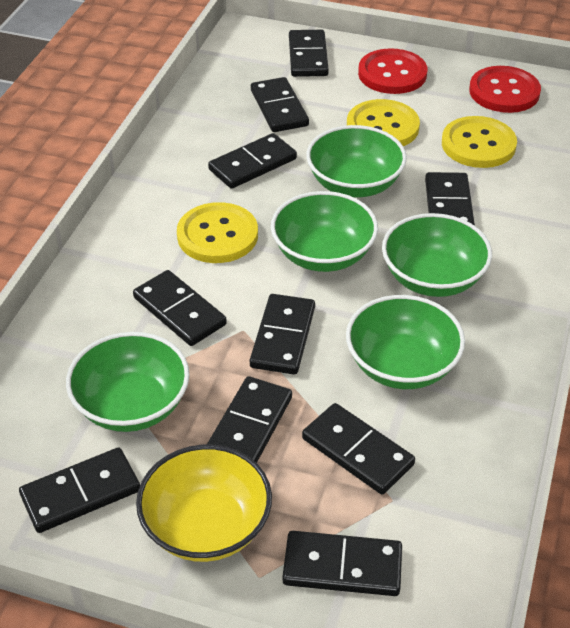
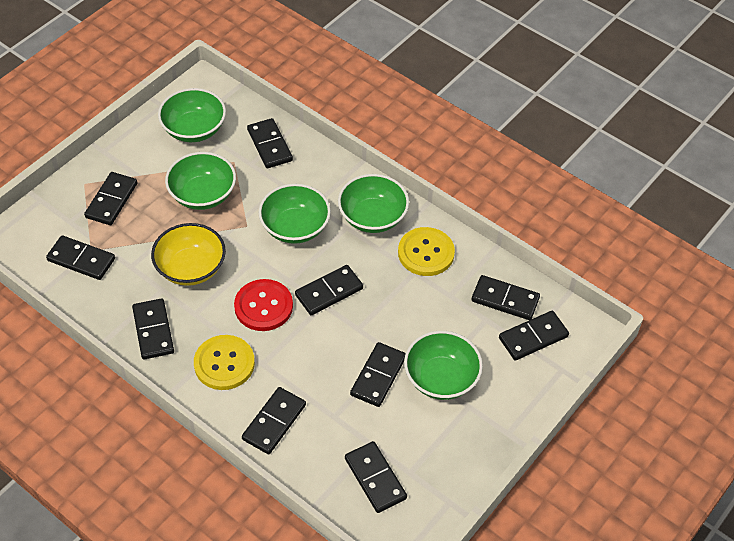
red button: [358,48,427,94] [469,66,541,113] = 2 -> [234,279,293,331] = 1
yellow button: [177,202,258,263] [347,99,420,146] [442,116,517,168] = 3 -> [194,335,255,390] [398,227,455,276] = 2

